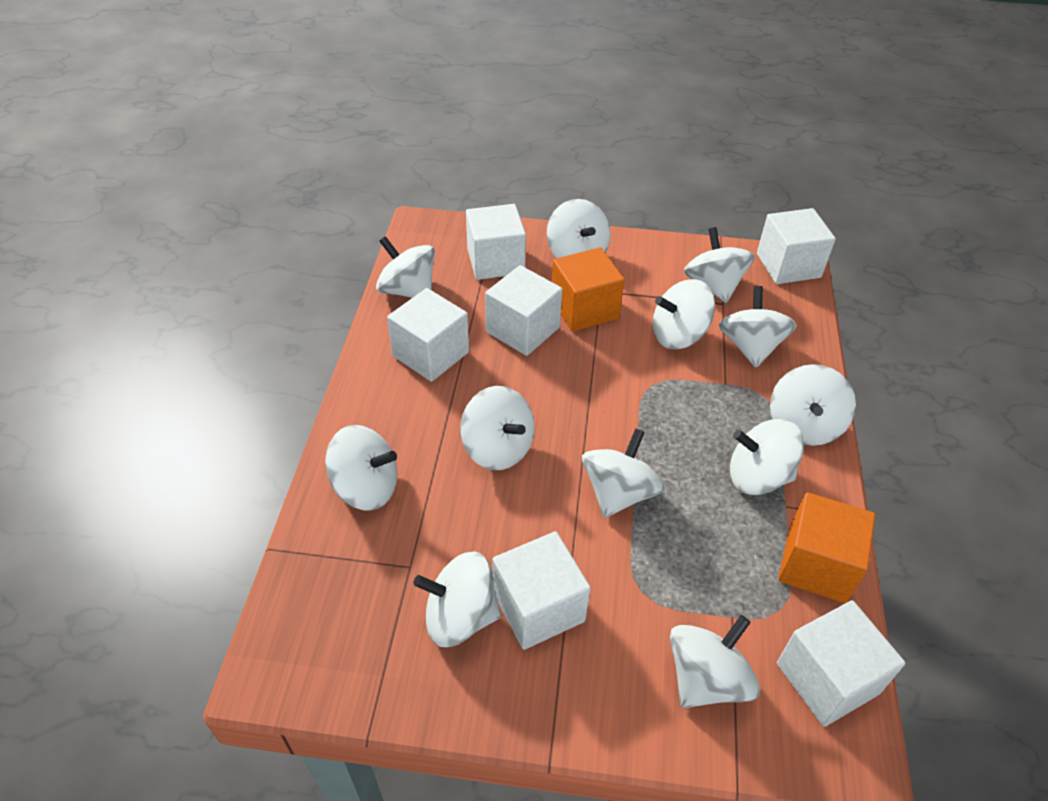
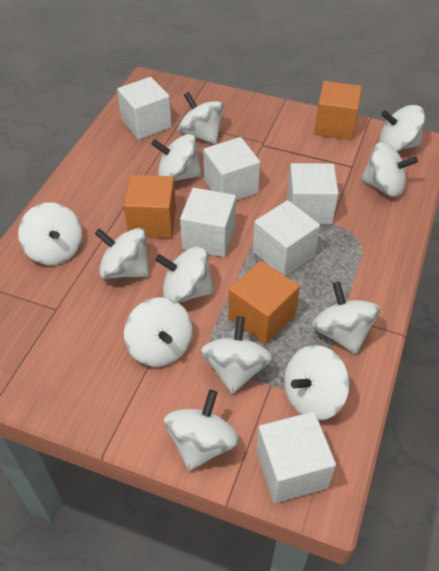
orange cube: [552,247,624,332] [778,492,875,603] = 2 -> [124,175,176,238] [228,261,300,344] [314,81,362,140] = 3

